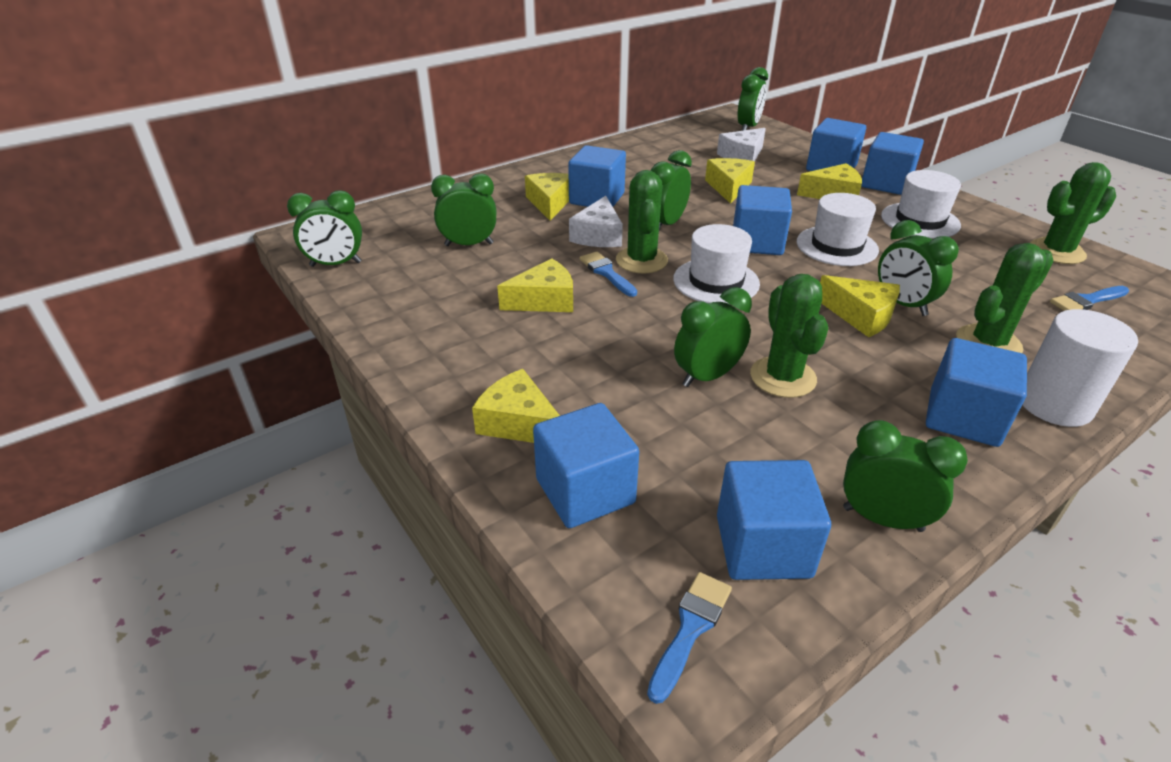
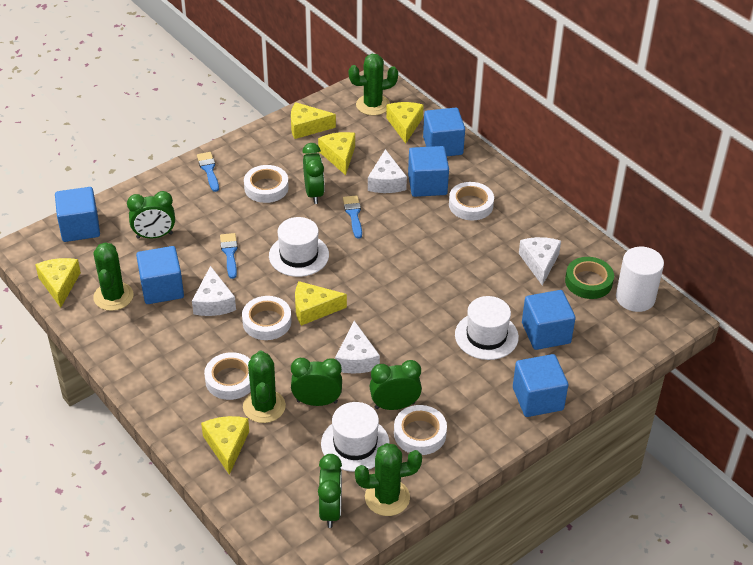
blue cube: [533,403,639,528] [568,145,626,207] [717,460,831,580] [733,185,792,255] [806,118,866,171] [861,132,924,195] [926,338,1027,447] = 7 -> [55,187,100,242] [136,246,184,304] [408,146,449,197] [423,108,465,156] [513,354,568,417] [522,290,575,350] = 6
green clock: [287,190,362,267] [431,173,496,246] [651,150,692,230] [674,287,752,387] [737,67,768,131] [843,420,968,532] [878,220,959,316] = 7 -> [127,191,175,239] [291,358,342,406] [302,143,325,204] [318,454,342,528] [369,360,422,410] = 5
green tape: none = 0 -> [565,257,614,299] = 1
white cheese: [569,196,623,247] [717,128,766,162] = 2 -> [192,266,236,316] [335,321,380,374] [368,149,407,193] [519,237,561,286] = 4
white tape: none = 0 -> [204,352,251,400] [242,296,292,340] [244,165,289,203] [394,405,447,455] [449,182,494,220] = 5

